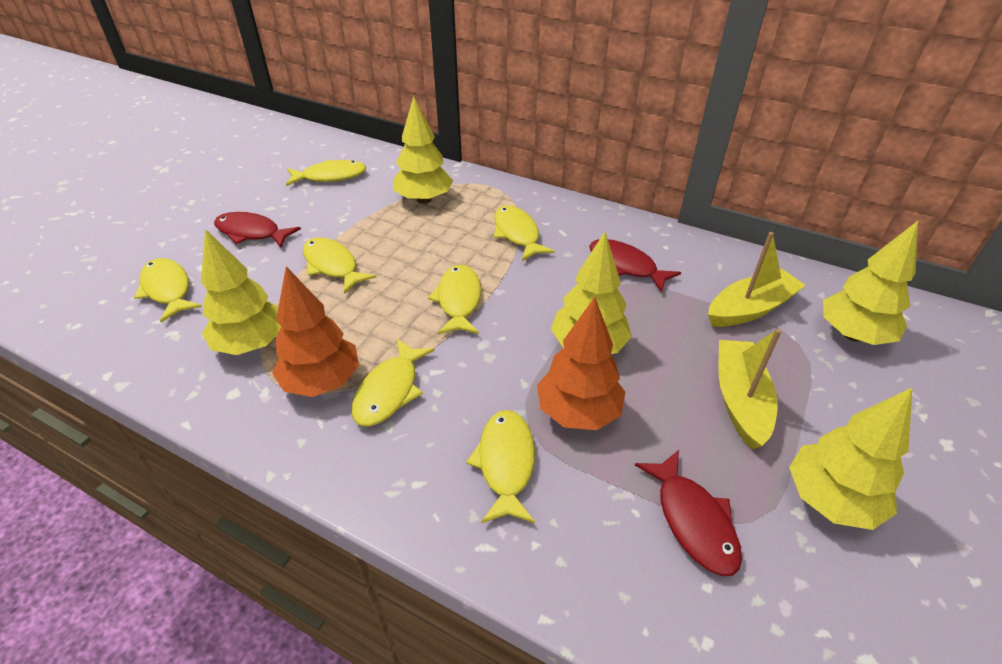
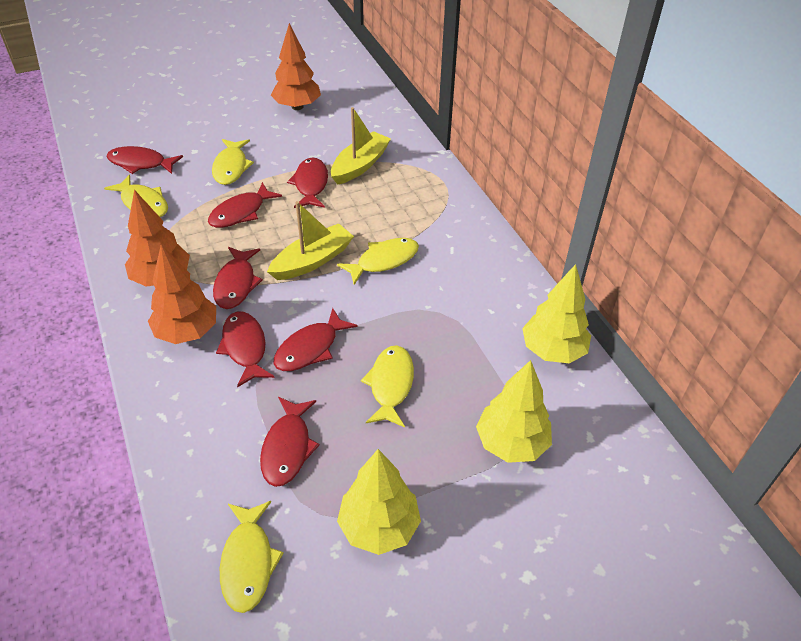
orange tree: [272,267,359,397] [537,297,625,430] = 2 -> [125,190,190,287] [148,244,216,344] [271,23,321,110] = 3
red fish: [214,212,301,248] [589,239,681,292] [635,450,742,576] = 3 -> [107,146,183,174] [208,182,282,228] [213,247,263,309] [216,311,275,387] [260,397,320,487] [274,308,358,371] [287,157,328,208] = 7
yellow fish: [134,258,202,322] [286,160,366,186] [303,237,376,294] [352,339,435,426] [428,264,481,334] [466,410,535,523] [494,205,555,261] = 7 -> [104,175,168,217] [212,139,254,185] [220,501,284,613] [337,238,419,285] [361,345,414,427] = 5
yellow tree: [201,229,281,355] [393,96,453,204] [551,232,632,354] [789,388,912,530] [823,221,918,345] = 5 -> [337,449,421,555] [476,360,552,463] [522,264,591,363] = 3

